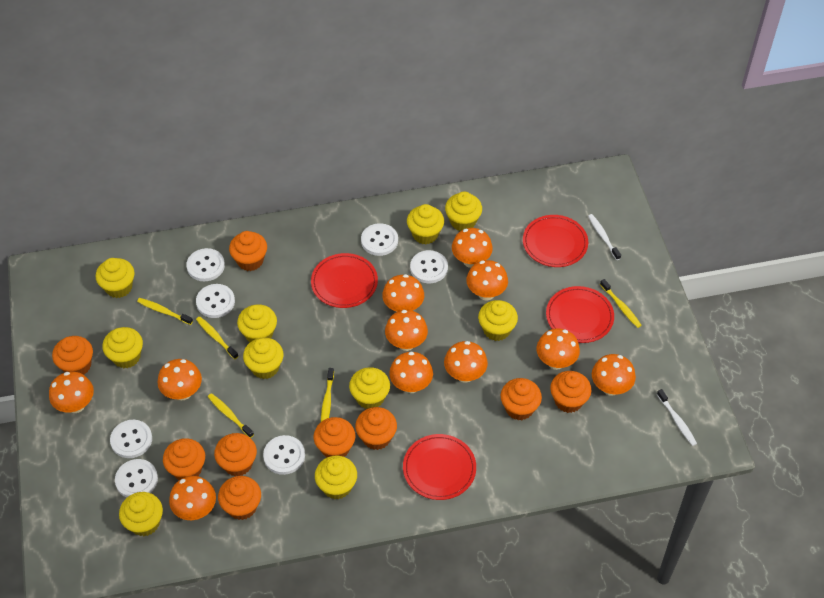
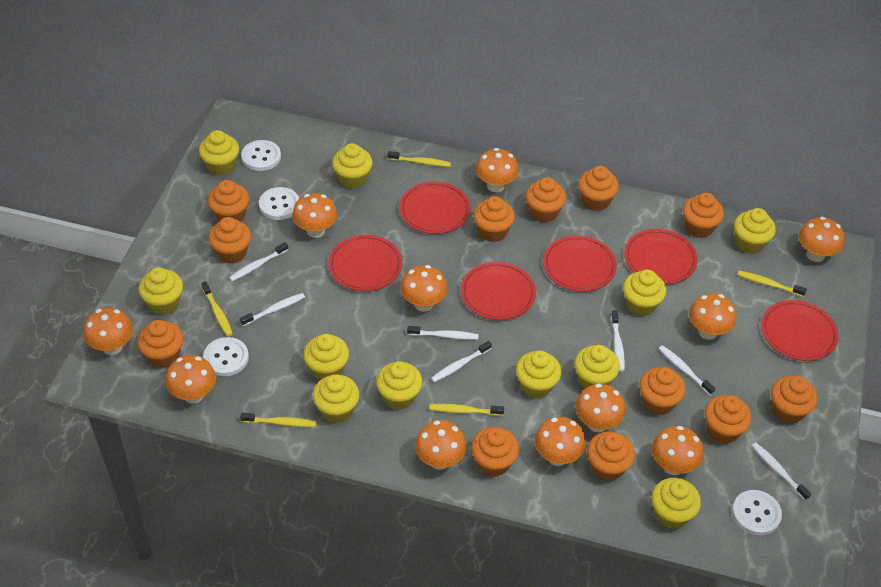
orange cupcake: [52,336,93,375] [163,438,205,480] [214,433,257,476] [218,476,261,520] [229,231,267,271] [314,417,355,458] [355,407,397,450] [501,378,542,420] [550,371,591,413] = 9 -> [137,320,183,368] [208,180,249,221] [209,217,251,264] [471,427,519,477] [473,196,515,242] [525,177,566,223] [578,166,619,211] [587,431,635,481] [639,367,685,415] [683,193,724,238] [705,395,752,444] [771,376,818,424] = 12
red plate: [311,253,378,308] [403,434,476,500] [523,215,588,267] [546,286,614,343] = 4 -> [328,235,402,291] [399,182,471,234] [461,262,536,320] [543,235,617,292] [624,229,698,285] [761,300,839,361] = 6
white button: [110,420,152,458] [115,459,158,498] [186,248,225,282] [196,284,235,318] [263,435,305,475] [361,223,398,256] [410,250,448,283] = 7 -> [203,337,249,376] [241,140,281,171] [259,187,299,220] [732,490,782,535] = 4
white toothbrush: [588,214,621,260] [657,389,697,446] = 2 -> [229,242,288,281] [240,293,305,326] [407,326,479,340] [431,341,492,382] [611,310,625,372] [658,345,715,395] [752,443,811,501] = 7
yellow cupcake: [96,258,135,298] [102,327,143,368] [119,492,163,536] [237,304,277,342] [243,338,283,379] [315,456,357,499] [349,367,390,409] [407,204,444,244] [445,192,482,231] [478,300,518,341] = 10 -> [139,267,183,315] [199,130,239,176] [303,334,349,380] [313,374,360,423] [332,143,372,189] [376,361,422,410] [516,351,561,399] [574,345,620,388] [623,269,666,316] [651,478,701,529] [734,208,776,254] = 11

